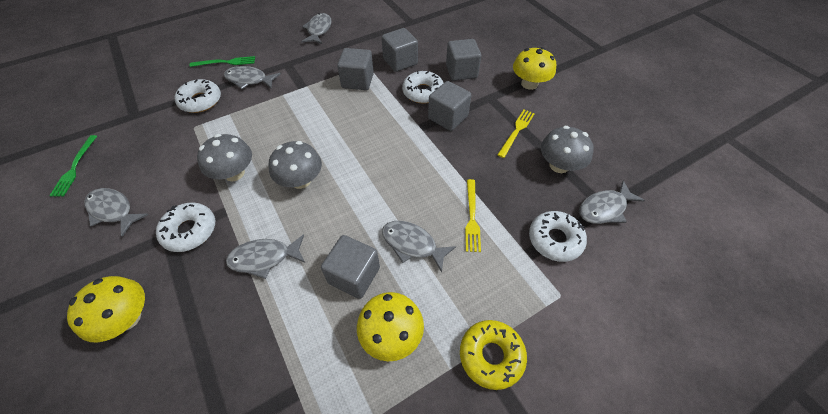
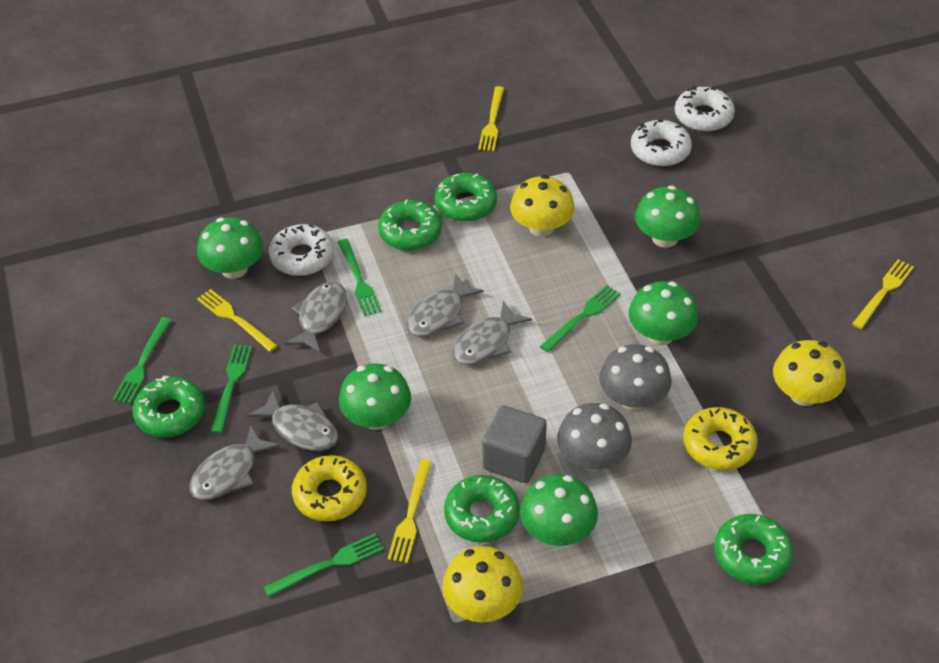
green donut: none = 0 -> [132,376,205,437] [378,200,442,250] [435,173,497,222] [444,475,520,543] [714,514,793,584] = 5
green fork: [49,135,97,197] [189,56,255,67] = 2 -> [113,317,171,404] [211,344,252,434] [264,533,384,597] [338,239,382,316] [540,285,621,352] = 5
green mushroom: none = 0 -> [197,217,263,279] [339,363,411,430] [520,474,598,546] [629,281,698,345] [635,186,700,248] = 5
grey cube: [321,235,380,299] [337,48,374,90] [382,28,418,72] [428,81,471,131] [446,39,481,81] = 5 -> [482,405,547,483] = 1
grey fish: [84,188,148,237] [224,66,281,89] [226,234,305,279] [301,13,332,44] [382,221,456,272] [579,180,645,224] = 6 -> [189,425,280,500] [247,390,338,451] [285,282,347,353] [406,274,484,337] [452,301,532,365] = 5
grey mushroom: [197,134,252,181] [268,141,322,189] [541,126,594,173] = 3 -> [557,403,632,471] [599,344,672,410] = 2
white donut: [156,203,215,252] [174,79,221,113] [402,71,444,104] [529,211,587,262] = 4 -> [269,224,334,276] [631,120,692,166] [675,86,735,132] = 3
yellow donut: [460,320,527,390] = 1 -> [292,455,367,521] [683,407,757,470] = 2
yellow fork: [465,179,481,252] [497,110,535,158] = 2 -> [197,289,278,352] [387,459,432,563] [478,86,504,152] [852,259,914,329] = 4

